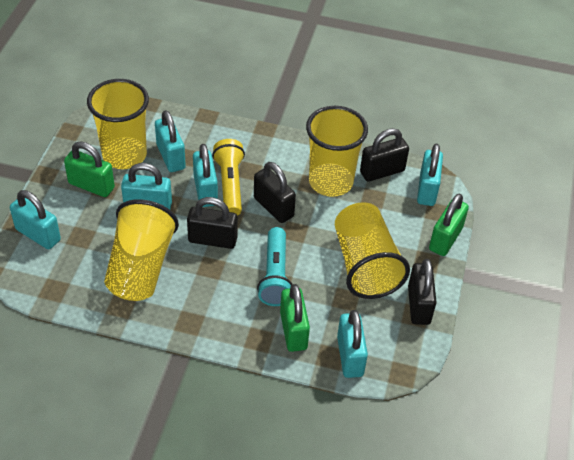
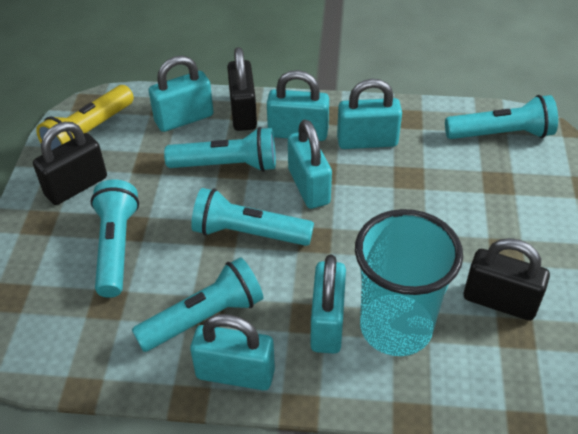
black padlock: [187,197,238,249] [254,162,296,223] [360,128,409,182] [408,259,437,325] = 4 -> [33,122,107,205] [227,47,257,131] [464,238,550,321] = 3
green padlock: [64,141,115,197] [280,284,310,352] [429,194,469,256] = 3 -> none = 0
turquoise cup: none = 0 -> [355,209,463,356] = 1
turquoise flashlight: [257,227,293,306] = 1 -> [91,180,139,298] [132,257,263,352] [164,127,276,172] [191,188,314,246] [445,95,558,139] = 5
yellow cup: [87,79,149,169] [104,199,179,301] [306,106,368,197] [335,202,410,299] = 4 -> none = 0

